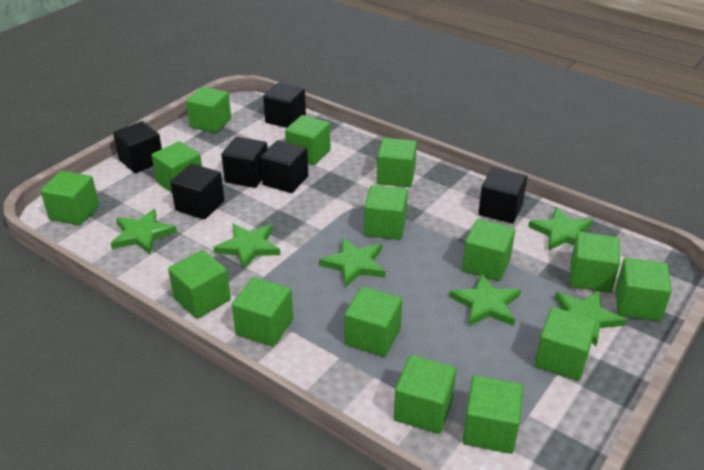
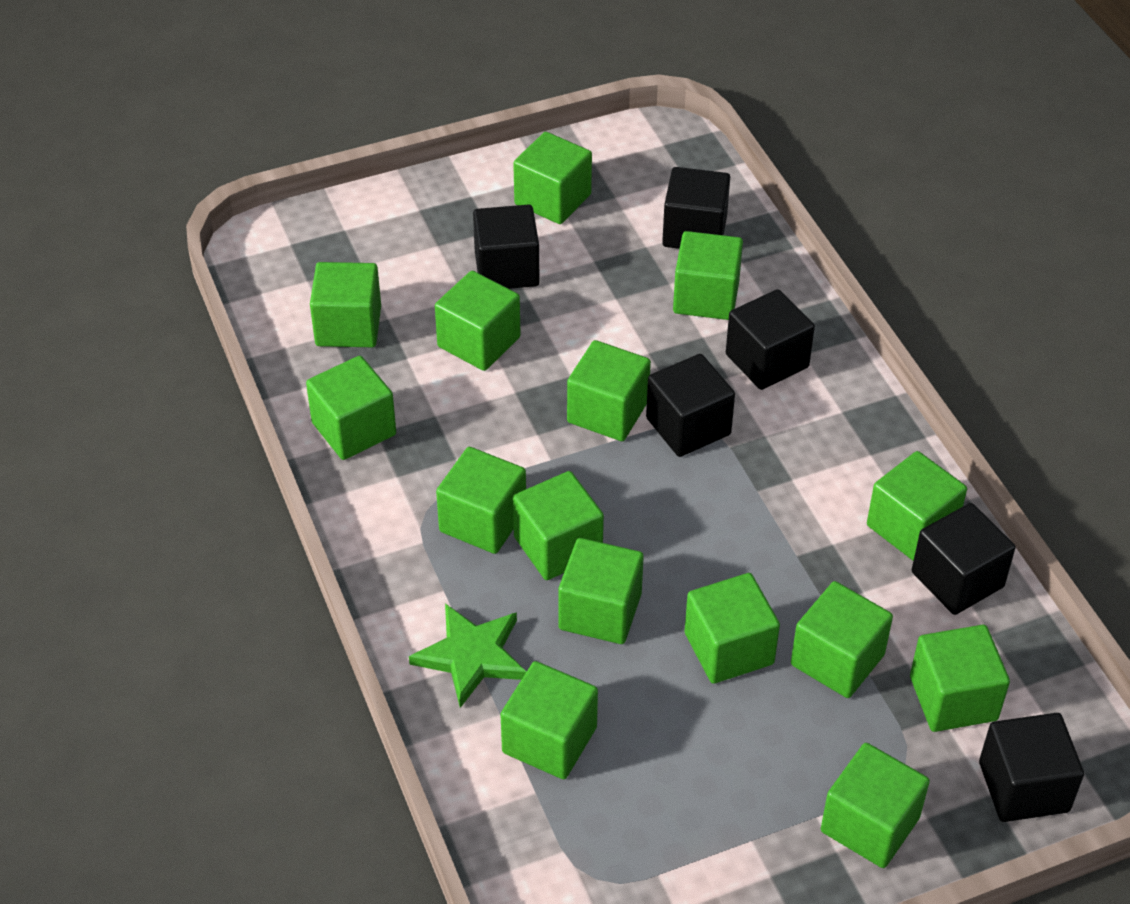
green star: [111,209,177,254] [213,224,280,270] [319,238,385,287] [449,273,521,327] [528,207,593,251] [555,291,626,346] = 6 -> [409,603,527,708] = 1

